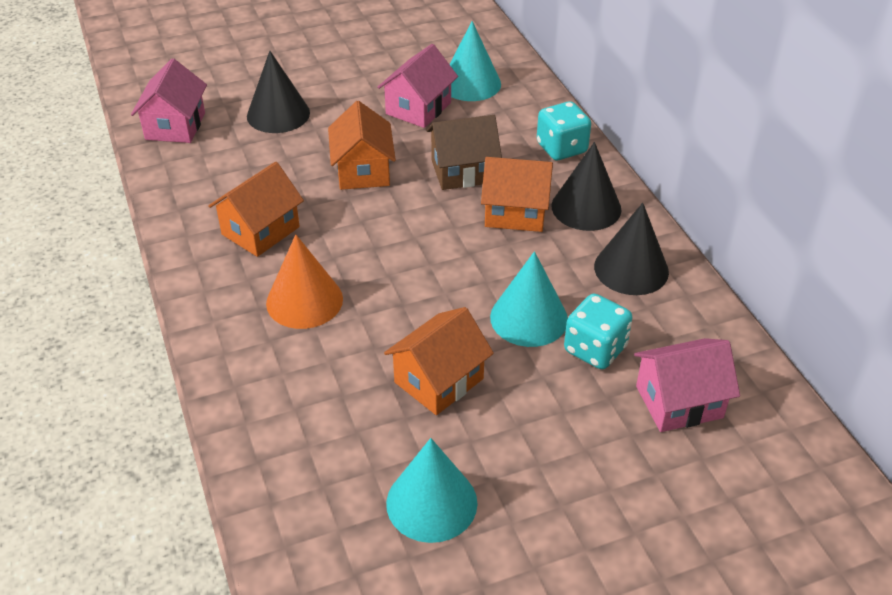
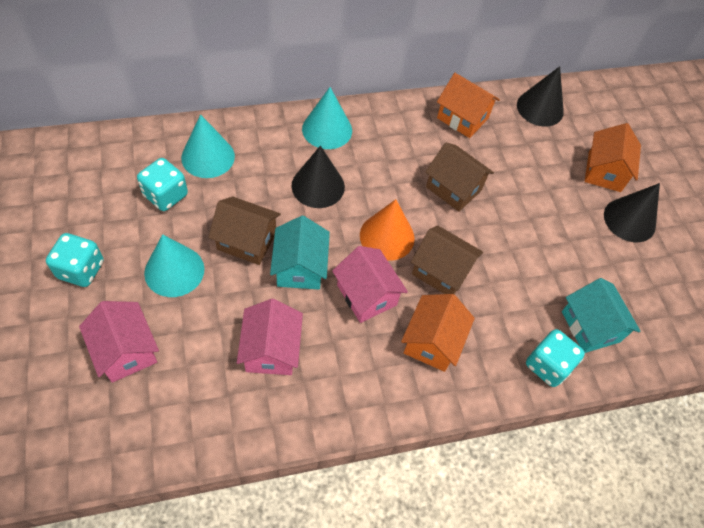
brown house: [426,115,502,190] = 1 -> [208,196,281,265] [411,225,483,294] [425,142,494,212] = 3
orange house: [208,162,304,257] [328,101,396,190] [384,307,494,415] [481,157,553,232] = 4 -> [401,294,475,372] [437,73,500,138] [585,123,641,192] = 3
turquoise dice: [537,101,591,160] [564,294,633,369] = 2 -> [46,233,104,287] [137,158,188,211] [526,329,585,387] = 3
turquoise house: none = 0 -> [270,216,330,290] [562,278,641,353] = 2

